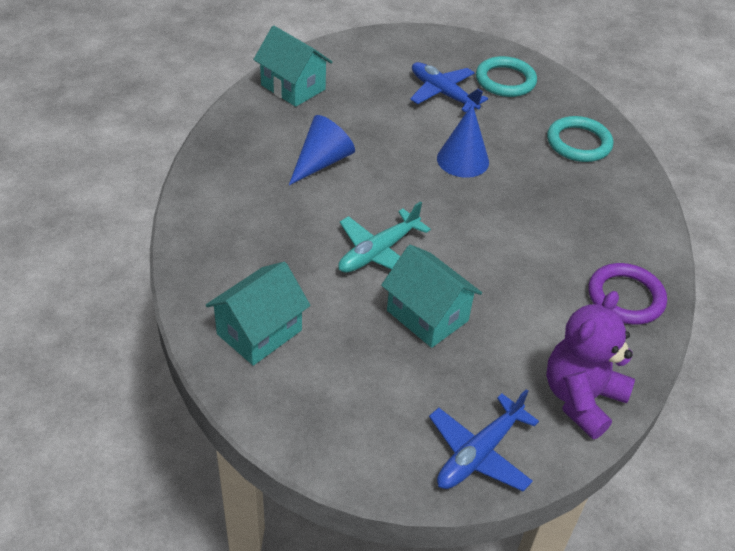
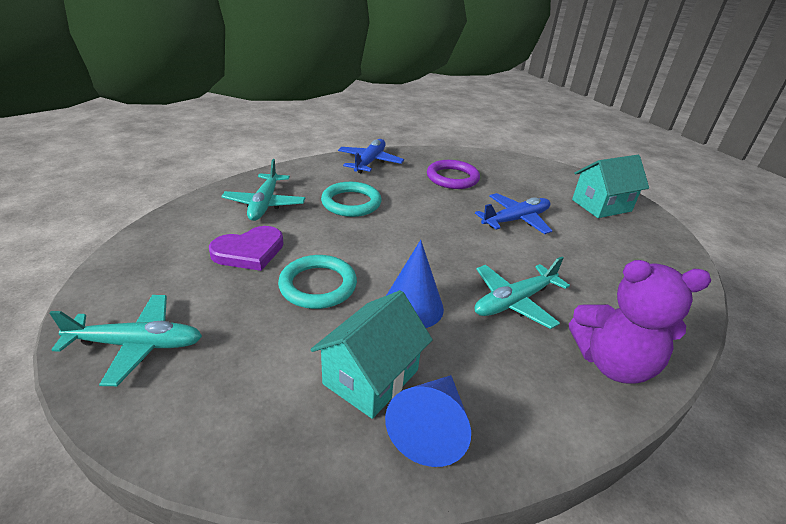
purple heart: none = 0 -> [209,226,284,271] = 1
turquoise house: [206,262,310,366] [253,26,332,107] [381,244,482,348] = 3 -> [311,290,433,419] [572,155,649,218] = 2
turquoise plane: [338,201,431,273] = 1 -> [50,295,202,386] [221,159,305,221] [475,257,570,329] = 3

